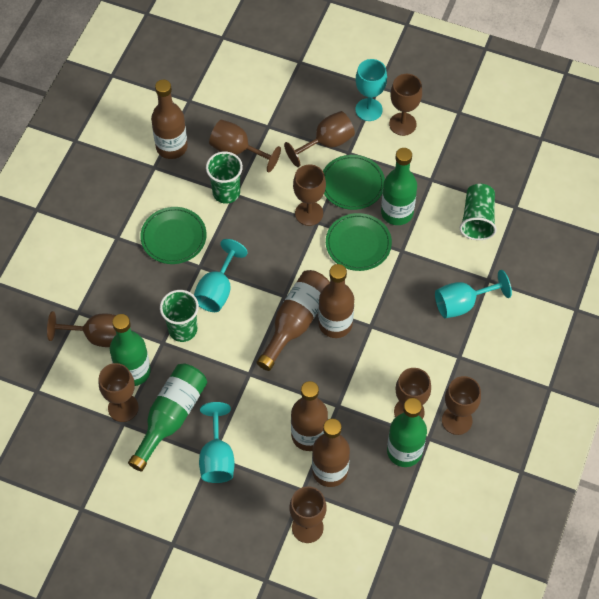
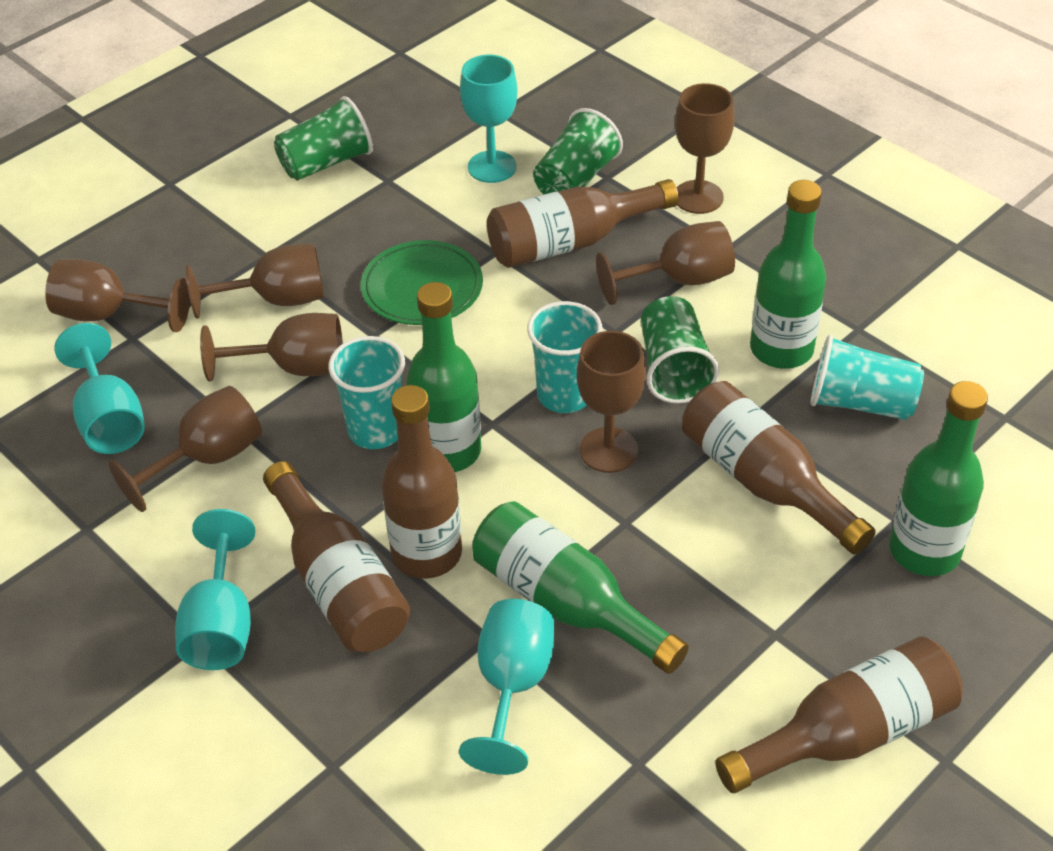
brown goblet: [47,311,116,347] [98,363,139,422] [209,120,281,172] [284,111,355,167] [289,486,327,543] [293,164,326,226] [389,74,422,136] [394,368,431,419] [442,376,481,435] = 9 -> [45,259,190,332] [108,386,262,512] [186,244,324,319] [200,313,343,382] [577,331,646,473] [596,221,735,305] [675,83,735,214] = 7
green plate: [140,207,207,264] [323,155,385,210] [326,213,392,271] = 3 -> [361,240,483,325] = 1
turquoise cup: none = 0 -> [328,336,405,449] [527,301,602,413] [811,335,924,420] = 3

